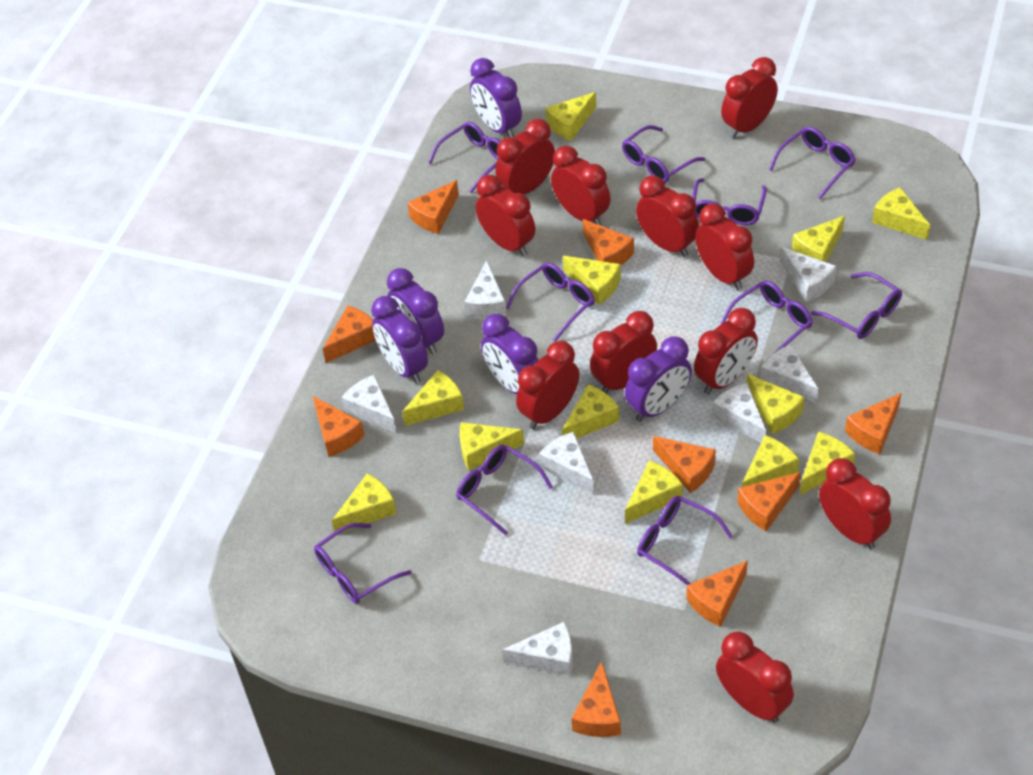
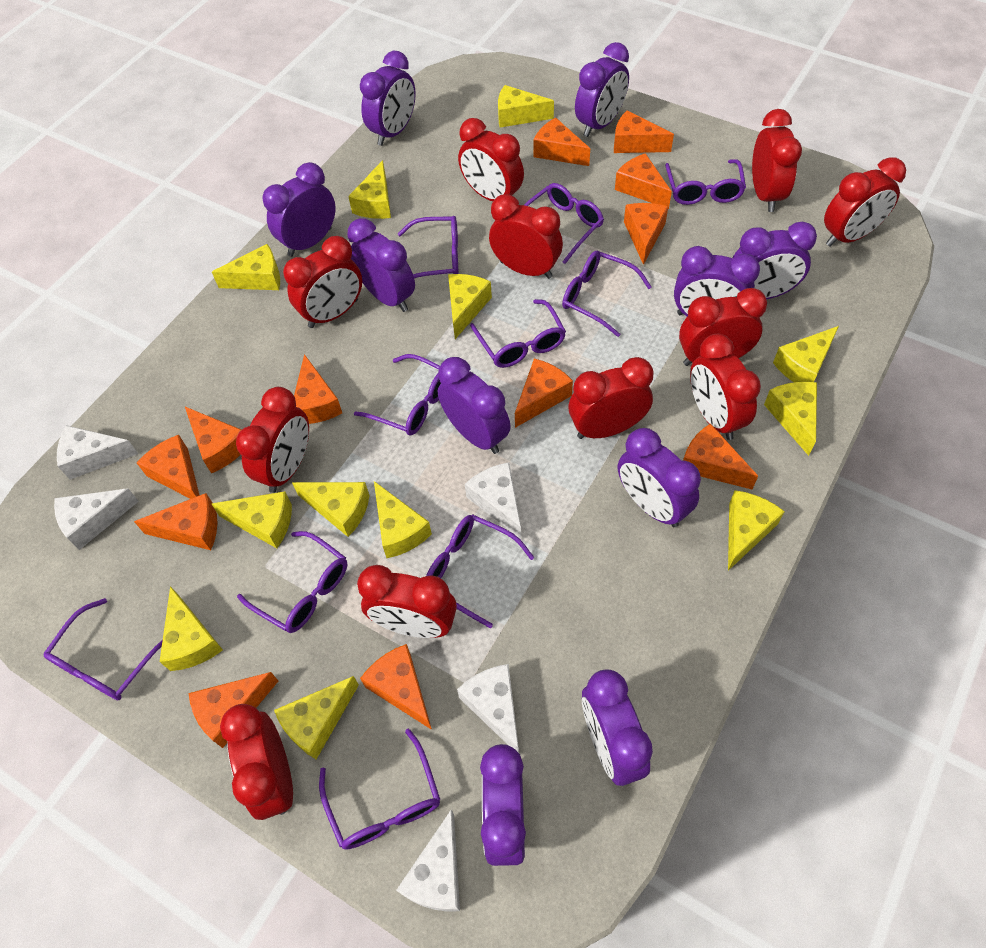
orange cheese: [313,396,365,457] [323,306,376,363] [407,180,459,234] [571,661,621,737] [583,219,634,265] [653,436,716,493] [686,560,748,627] [737,472,801,531] [845,393,901,454] = 9 -> [134,493,217,550] [137,435,200,499] [185,407,241,473] [188,672,278,748] [294,354,342,424] [360,644,432,730] [515,358,573,428] [534,118,590,166] [614,111,674,153] [615,153,672,209] [624,203,668,265] [683,423,758,489] = 12
purple clock: [371,296,428,384] [387,268,444,354] [470,58,522,138] [481,314,538,395] [625,337,692,422] = 5 -> [262,162,336,257] [347,218,415,312] [360,51,416,146] [438,357,511,454] [480,744,526,866] [575,42,629,137] [582,669,653,786] [618,428,701,527] [674,246,760,317] [732,222,817,299] = 10
white cheese: [341,375,397,433] [464,260,507,319] [502,622,573,676] [539,431,594,494] [712,383,767,443] [760,345,819,403] [780,247,836,302] = 7 -> [54,488,139,550] [57,425,138,479] [396,809,460,912] [457,664,519,753] [465,462,521,539] = 5

